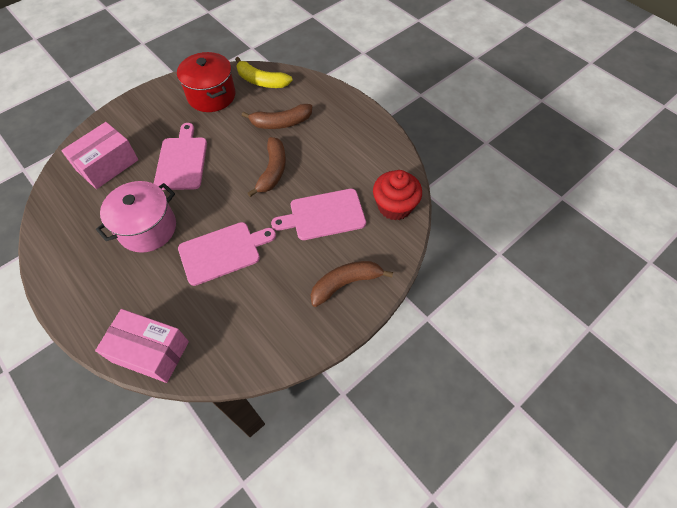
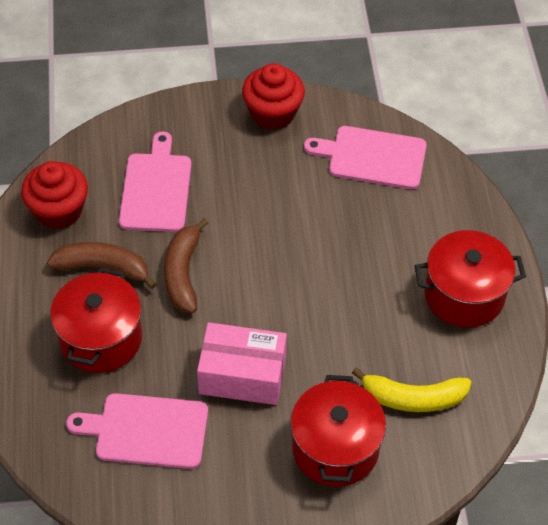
brown banana: [242,104,312,129] [248,137,286,197] [310,261,393,307] = 3 -> [47,242,157,289] [164,218,208,313] = 2
pink box: [61,122,139,189] [95,309,189,383] = 2 -> [197,322,287,405] = 1
pink pot: [96,181,176,253] = 1 -> none = 0
red cupcake: [373,170,422,220] = 1 -> [21,161,88,229] [242,63,305,130] = 2
red pot: [177,52,236,112] = 1 -> [50,268,142,373] [291,375,386,487] [414,230,526,328] = 3

